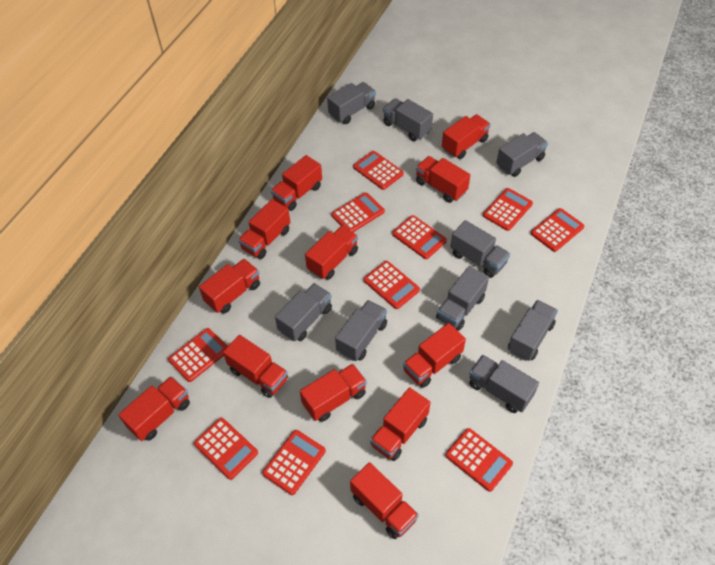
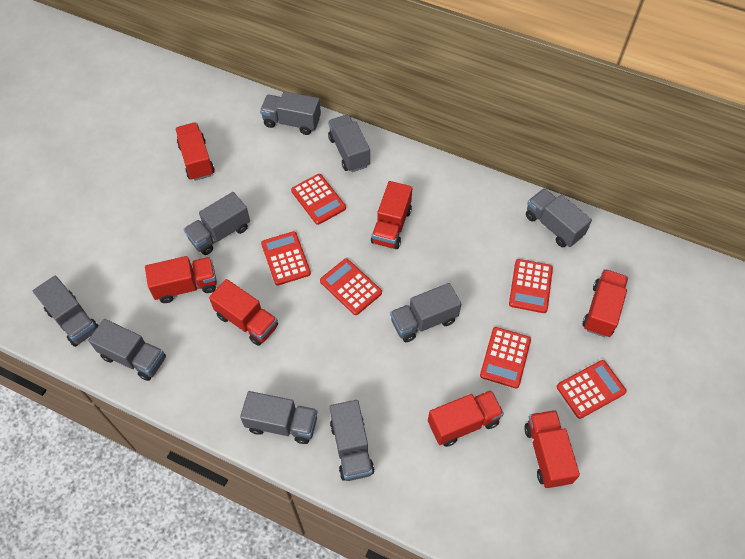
red calculator: [168,328,228,382] [194,418,258,480] [262,430,326,495] [331,192,385,232] [353,151,404,190] [364,261,420,309] [392,215,447,259] [445,428,513,492] [483,188,533,231] [531,208,584,252] = 10 -> [261,231,311,286] [291,174,346,225] [320,259,382,315] [480,327,531,389] [509,259,553,313] [556,360,627,419] = 6
red truck: [118,376,190,441] [199,259,260,314] [223,335,288,398] [238,199,291,259] [271,155,322,211] [300,364,367,422] [305,226,358,280] [350,462,419,539] [370,387,430,461] [403,323,466,388] [416,156,470,203] [442,114,491,159] = 12 -> [145,256,217,303] [175,122,215,181] [209,279,278,346] [371,181,412,249] [428,390,504,447] [524,410,580,488] [582,269,628,337] = 7

